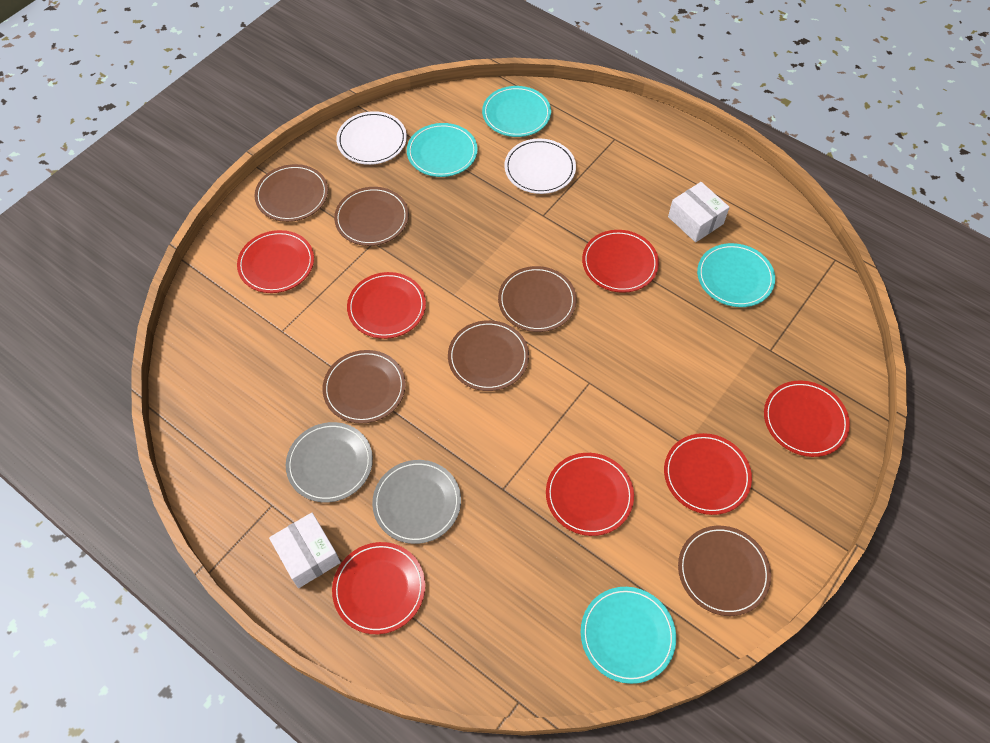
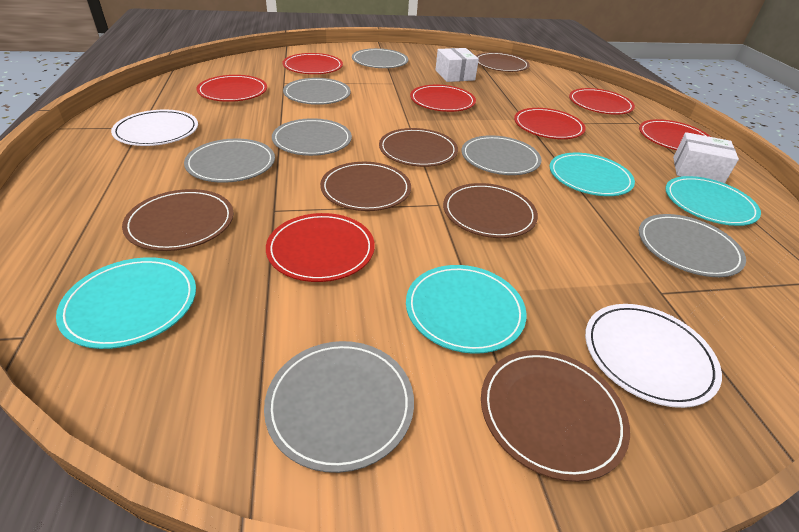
grey plate: [286,422,373,503] [372,460,461,544] = 2 -> [184,139,275,183] [264,341,414,473] [272,118,352,156] [283,78,351,105] [352,48,408,68] [461,135,542,175] [639,214,746,277] = 7

